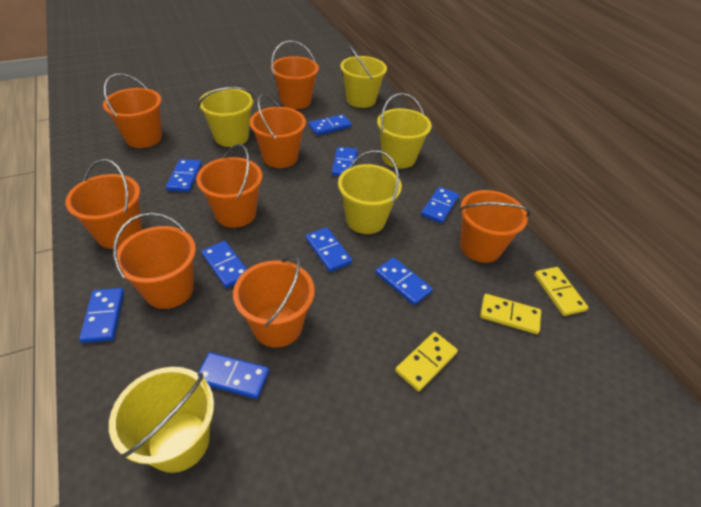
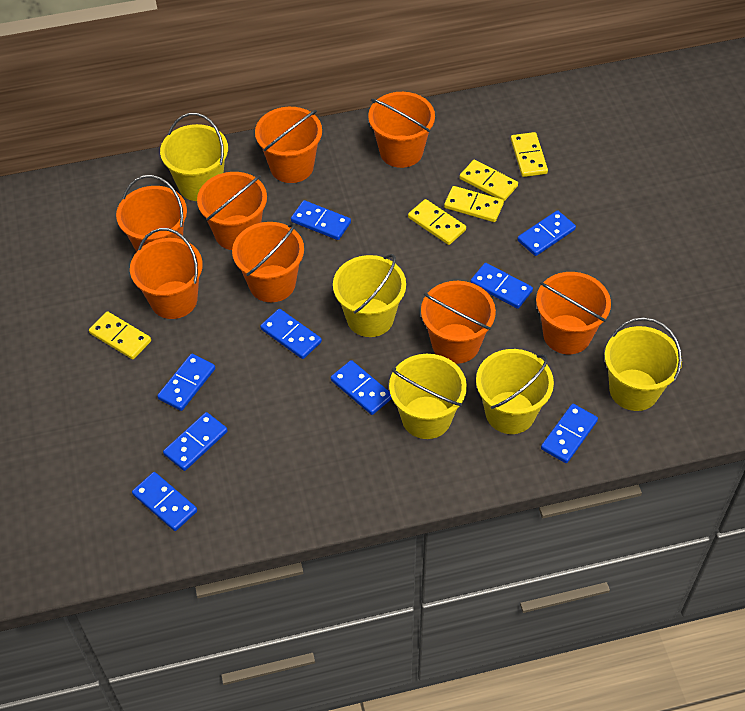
yellow domino: [395,332,458,391] [480,294,541,334] [534,267,588,316] = 3 -> [89,311,151,359] [408,199,466,245] [444,186,504,222] [460,160,518,201] [511,132,548,177] = 5

